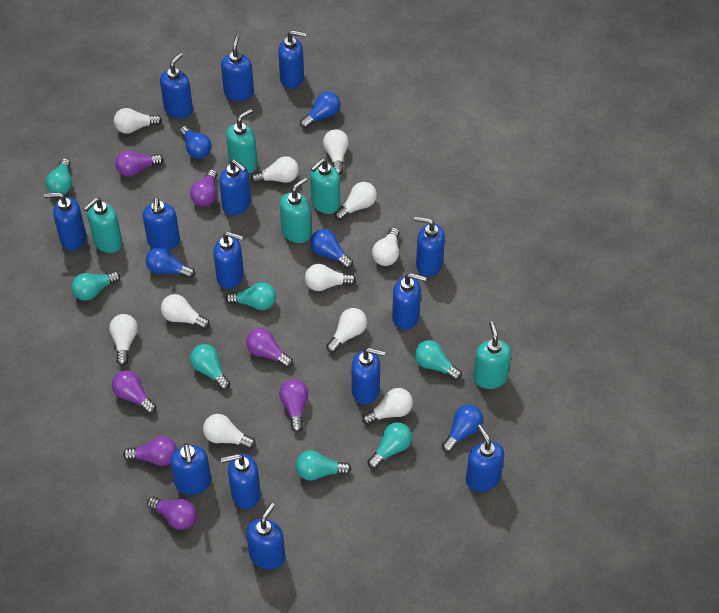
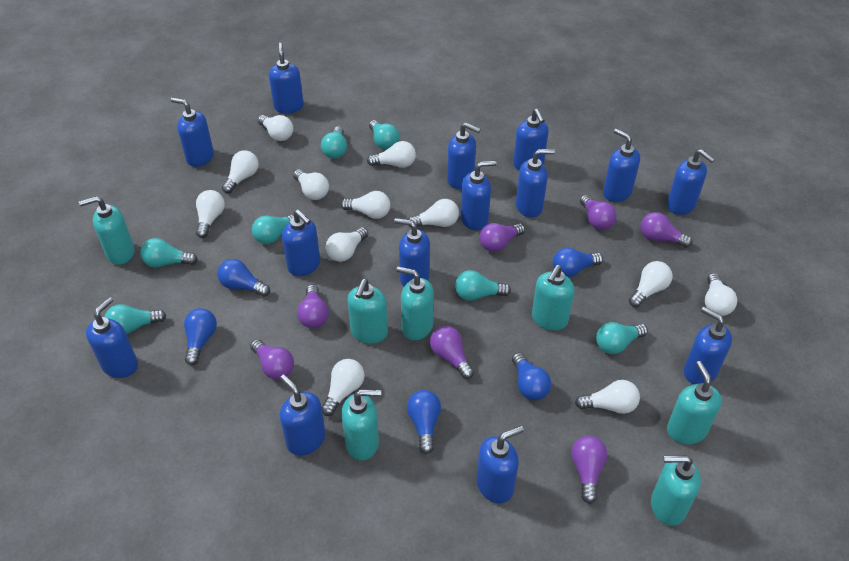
turquoise soap dispenser: [83,198,122,253] [226,109,258,174] [280,177,311,243] [310,158,340,214] [473,321,511,389] = 5 -> [79,196,135,265] [341,390,381,460] [347,279,388,344] [396,266,434,340] [532,265,574,331] [651,455,701,526] [667,361,722,444] = 7
white light bulb: [109,314,138,366] [114,108,162,134] [161,294,210,329] [203,414,255,449] [251,156,299,183] [305,264,356,291] [323,129,349,175] [326,308,367,353] [335,182,377,220] [362,388,413,425] [372,227,400,266] = 11 -> [196,190,225,238] [222,150,258,194] [258,115,293,141] [293,169,329,200] [321,359,365,416] [326,227,368,262] [341,191,390,219] [367,141,416,168] [408,199,459,228] [575,380,640,414] [629,261,672,307] [705,273,737,316] = 12

